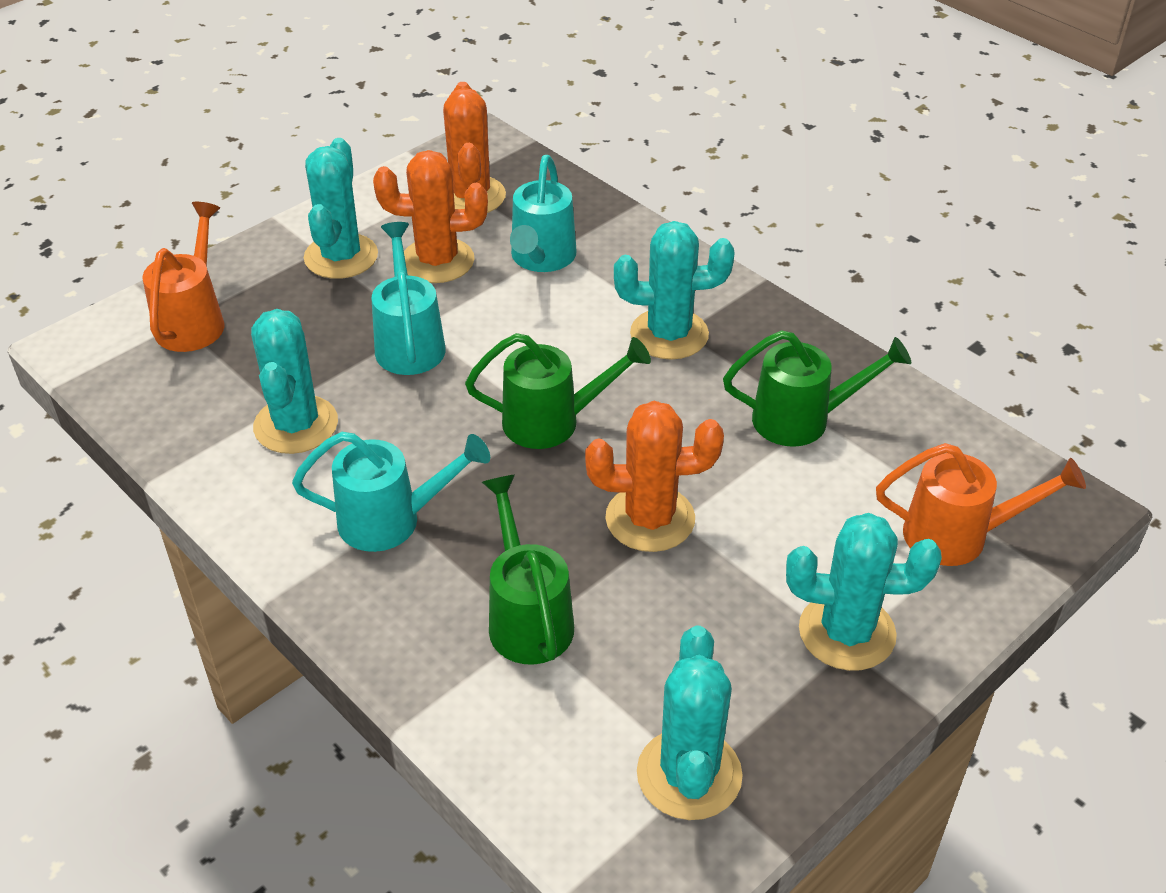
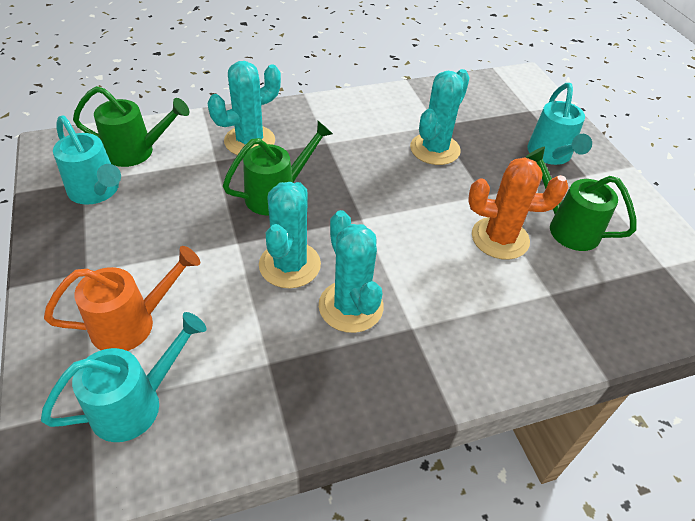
orange cactus: [373,150,488,283] [443,82,506,213] [585,401,724,552] = 3 -> [468,158,568,260] = 1
orange watering can: [142,202,224,352] [876,443,1086,566] = 2 -> [44,246,200,351] = 1
turquoise cactus: [251,309,338,454] [304,138,378,279] [614,221,735,360] [637,626,743,820] [786,513,942,671] = 5 -> [207,61,281,155] [259,182,321,288] [319,210,384,333] [410,69,469,165] = 4

